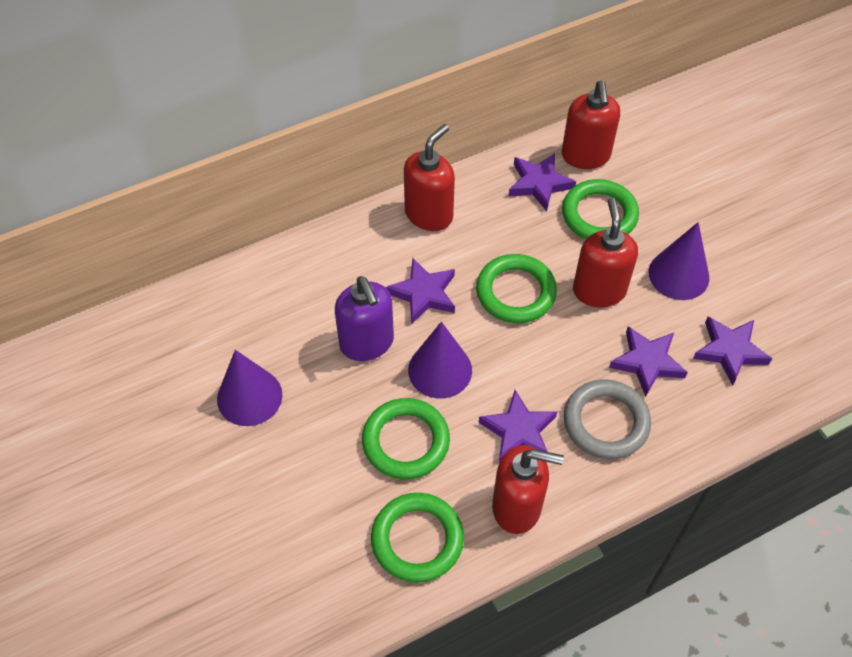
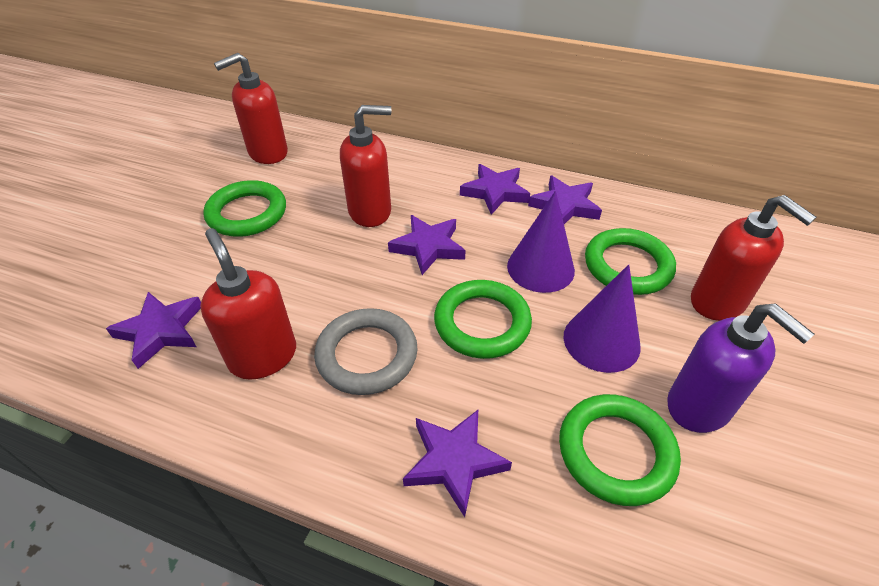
purple cone: [217,350,282,426] [408,322,472,399] [649,222,709,300] = 3 -> [507,191,575,293] [563,264,641,373] = 2

